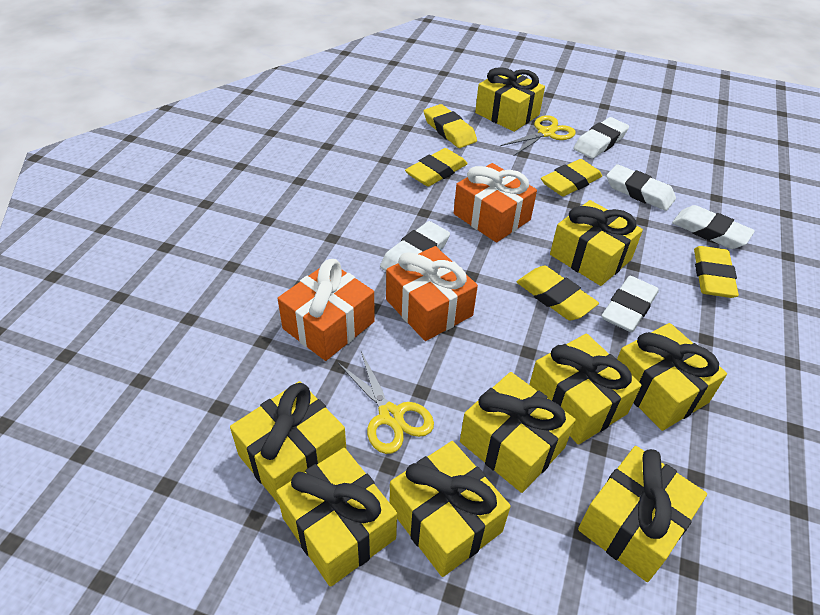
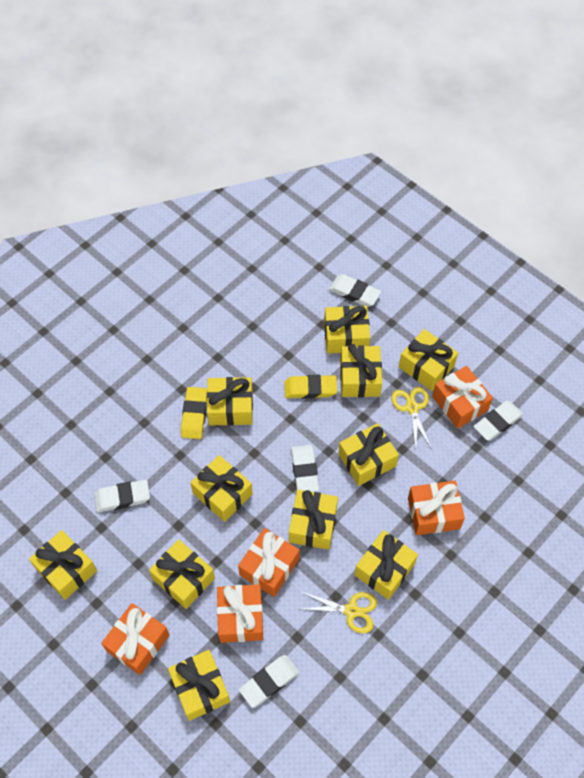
orange gift: [277,259,375,361] [386,246,478,341] [454,163,537,243] = 3 -> [101,603,169,675] [217,584,263,643] [238,528,300,597] [408,481,465,535] [432,366,493,429] = 5
yellow eraser: [405,148,468,187] [424,104,477,148] [517,266,599,320] [541,159,602,197] [694,246,739,298] = 5 -> [181,387,207,439] [284,375,337,399] = 2
yellow gift: [230,381,346,504] [276,448,397,587] [390,441,511,577] [460,372,576,493] [475,67,545,132] [529,334,641,445] [550,200,643,286] [578,446,707,582] [617,323,727,431] = 9 -> [29,530,97,600] [149,540,215,609] [168,650,230,721] [190,455,253,522] [207,377,253,426] [289,490,338,550] [324,306,370,354] [339,423,399,486] [340,344,382,397] [354,530,418,600] [399,329,458,391] = 11

